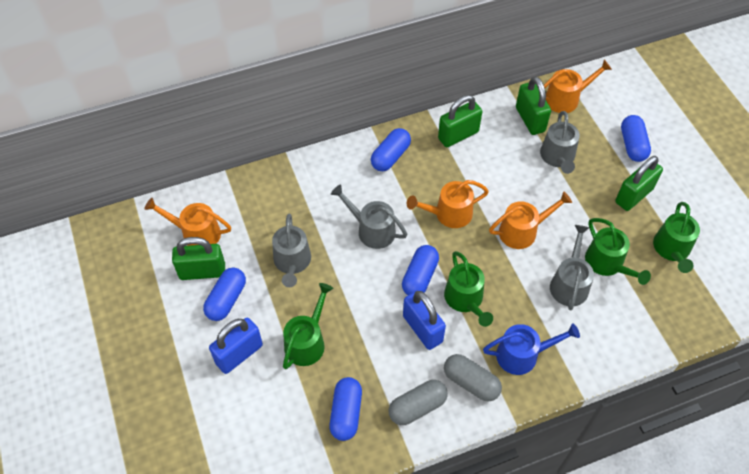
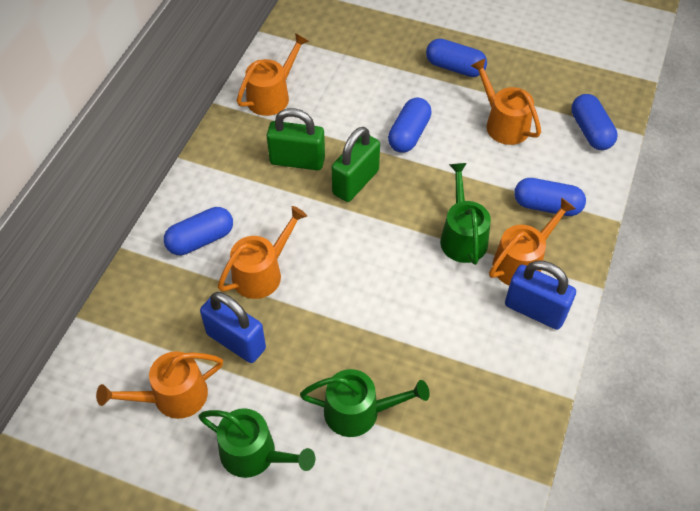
blue watering can: [483,323,580,375] = 1 -> none = 0
green padlock: [172,237,225,280] [438,95,482,147] [516,76,551,135] [615,156,663,211] = 4 -> [267,108,325,170] [332,127,380,202] = 2
green watering can: [283,283,333,369] [444,251,493,327] [585,218,651,285] [653,202,700,273] = 4 -> [198,408,315,478] [300,369,430,437] [440,163,491,265] = 3
grey capsule: [388,380,448,425] [444,354,502,401] = 2 -> none = 0
grey watering can: [272,214,311,287] [331,185,408,249] [540,111,580,174] [550,225,594,310] = 4 -> none = 0
orange watering can: [144,198,231,246] [407,180,489,228] [489,191,572,249] [544,60,612,113] = 4 -> [96,351,223,419] [218,206,307,299] [237,33,309,116] [471,58,541,145] [489,198,576,285] = 5

